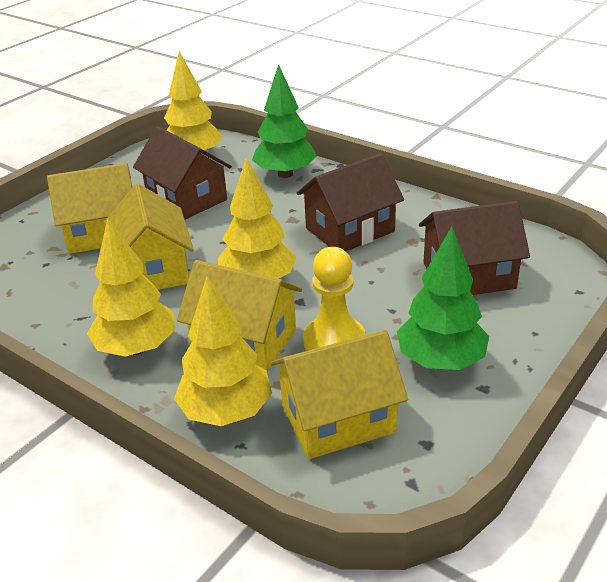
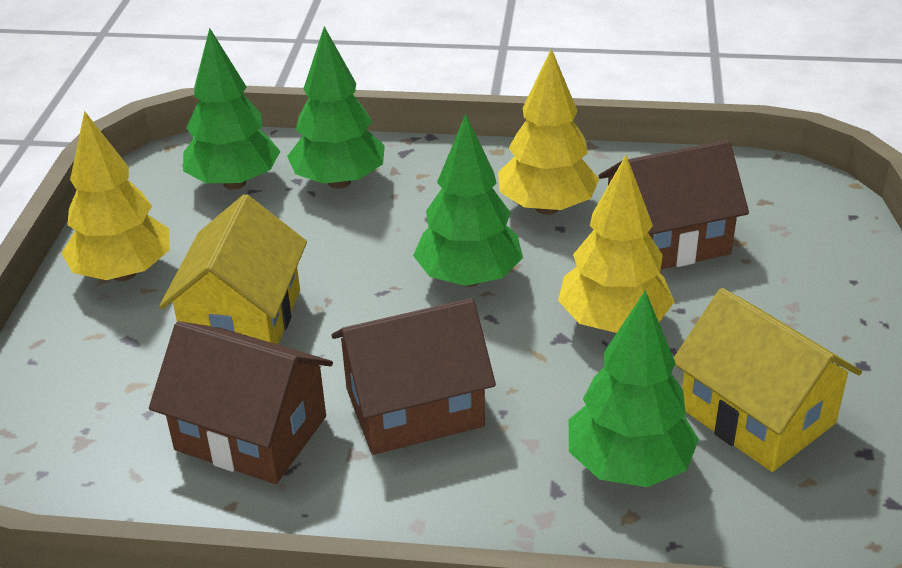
green tree: [252,64,317,178] [397,227,489,370] = 2 -> [183,28,280,190] [287,27,385,189] [413,114,523,287] [569,290,699,487] = 4
yellow house: [47,163,132,254] [104,184,194,290] [177,260,302,371] [270,330,408,459] = 4 -> [159,194,307,345] [674,288,862,472] = 2
yellow pawn: [303,247,366,351] = 1 -> none = 0
yellow tree: [87,219,175,357] [164,51,223,153] [174,276,272,426] [218,158,296,279] = 4 -> [61,111,170,281] [498,48,599,215] [558,155,674,333] = 3

